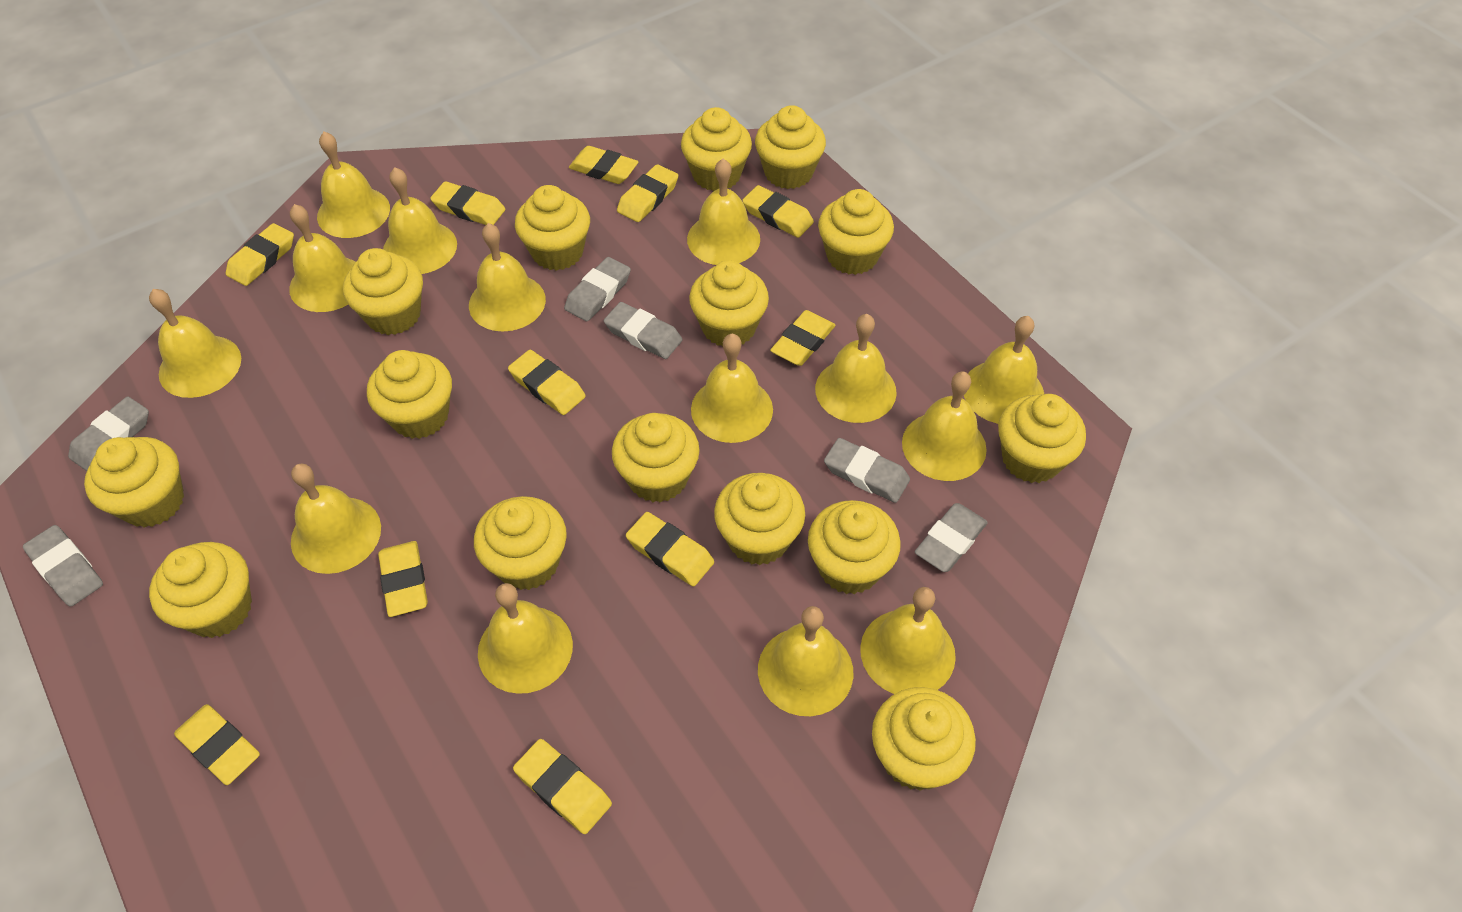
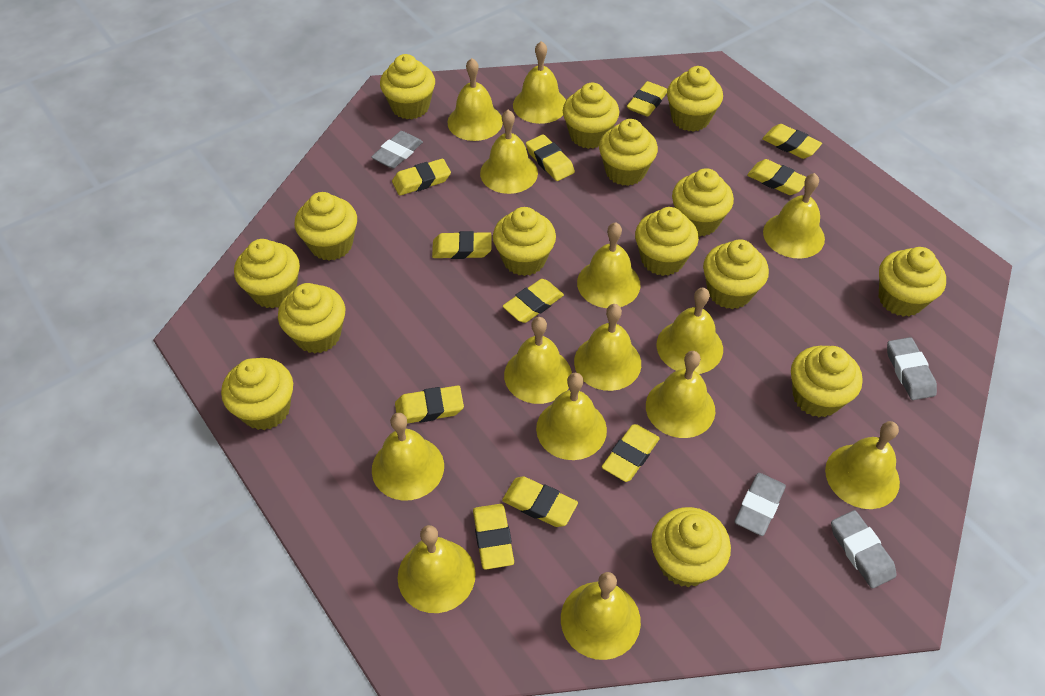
grey eraser: [23,525,103,607] [68,396,149,471] [564,257,631,321] [604,302,682,359] [824,438,910,503] [915,503,988,572] = 6 -> [371,131,423,168] [735,473,786,536] [831,510,896,588] [887,337,937,400] = 4

